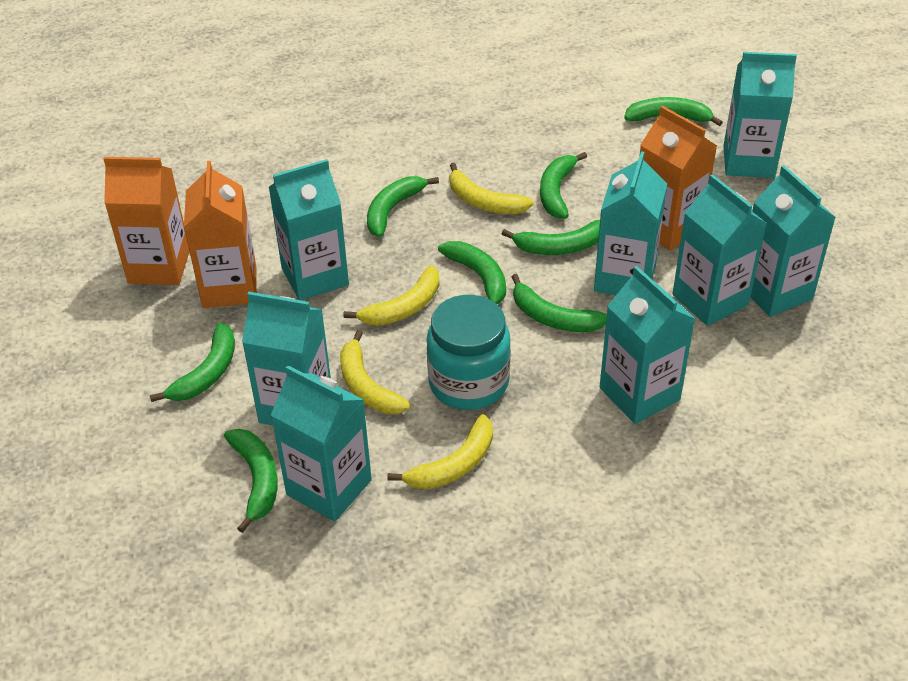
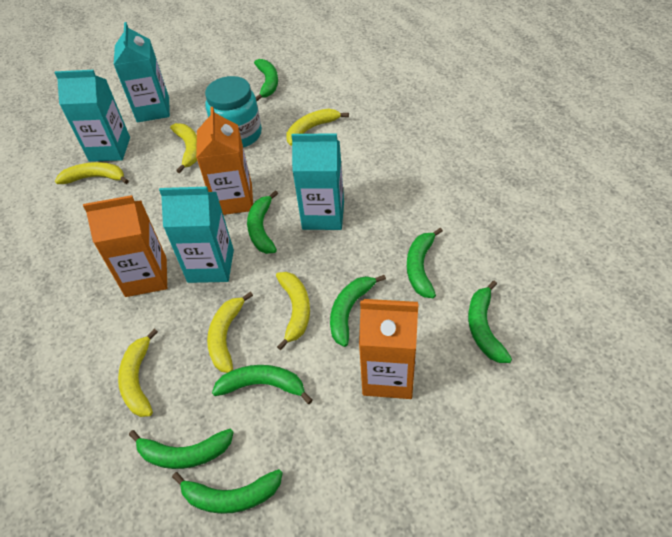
turquoise carton: [242,292,331,425] [269,159,349,300] [271,365,372,522] [594,151,667,295] [600,266,695,424] [673,174,767,326] [723,52,797,178] [750,165,836,317] = 8 -> [55,70,130,162] [114,22,170,122] [159,187,234,283] [291,133,344,230] = 4
yellow banana: [340,330,411,414] [343,265,439,326] [387,414,493,489] [450,163,534,214] = 4 -> [55,162,129,184] [118,329,158,417] [170,123,197,173] [207,292,253,373] [276,272,310,350] [286,109,349,146] = 6

